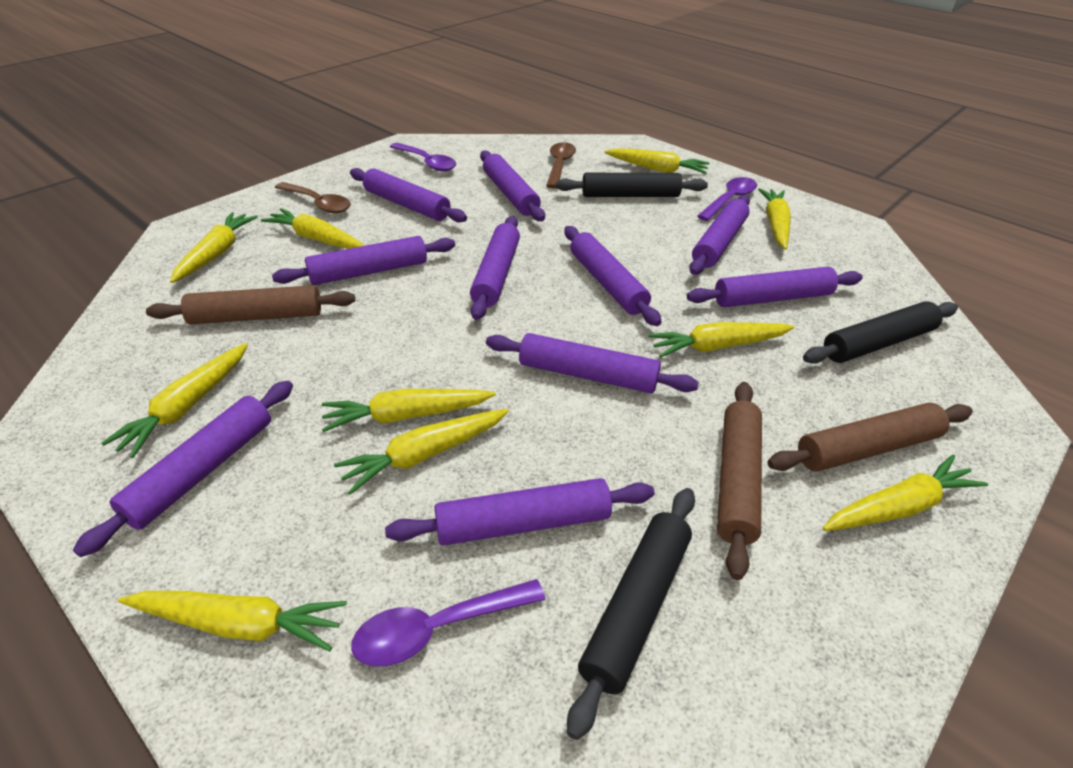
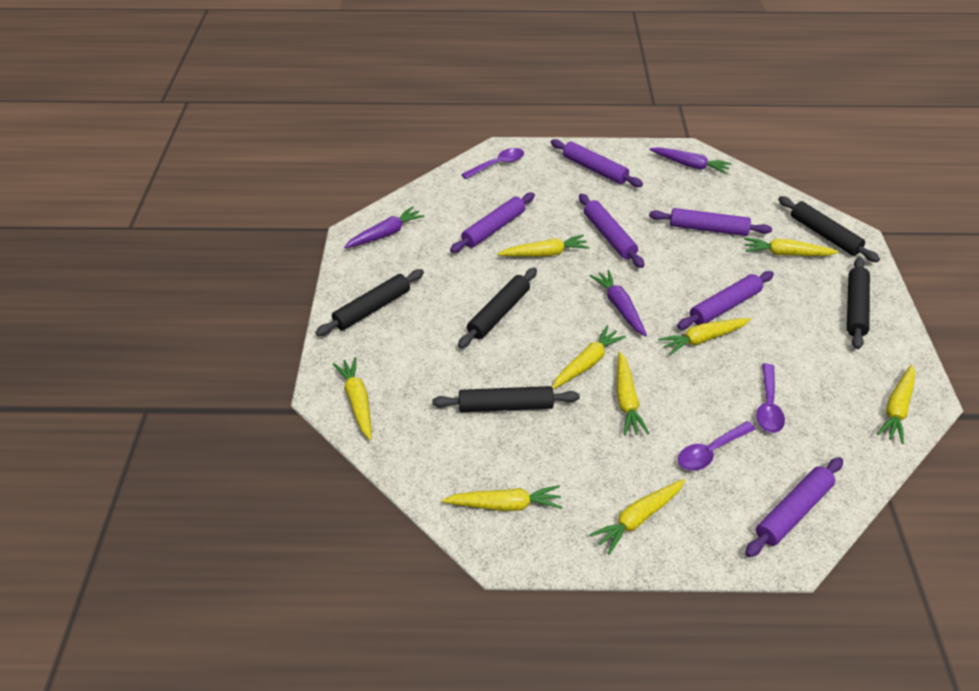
black rolling pin: [556,173,708,197] [567,488,695,740] [803,301,958,364] = 3 -> [315,269,424,336] [432,386,580,412] [458,268,537,348] [778,196,880,262] [847,257,870,349] = 5
brown rolling pin: [146,285,355,324] [717,382,762,580] [768,403,973,472] = 3 -> none = 0
brown spoon: [275,182,351,213] [546,142,576,189] = 2 -> none = 0
purple carrot: none = 0 -> [344,206,425,248] [590,270,647,337] [649,147,732,174] = 3
purple rolling pin: [73,381,293,557] [272,236,455,285] [350,168,467,223] [385,478,655,546] [470,216,520,320] [480,151,545,221] [486,333,699,393] [564,226,662,326] [687,267,863,307] [689,195,750,275] = 10 -> [450,193,535,253] [551,139,643,187] [579,194,645,268] [649,208,772,236] [677,271,774,329] [745,457,843,557] = 6
yellow carrot: [101,343,248,458] [118,591,347,652] [170,212,258,283] [261,208,365,249] [322,389,496,432] [334,409,509,494] [605,148,710,174] [648,322,794,358] [758,188,791,250] [823,454,988,531] = 10 -> [333,357,372,440] [442,485,562,511] [497,235,589,257] [552,326,626,389] [590,479,685,554] [617,351,649,435] [658,318,751,355] [744,238,839,256] [877,364,915,444] = 9

